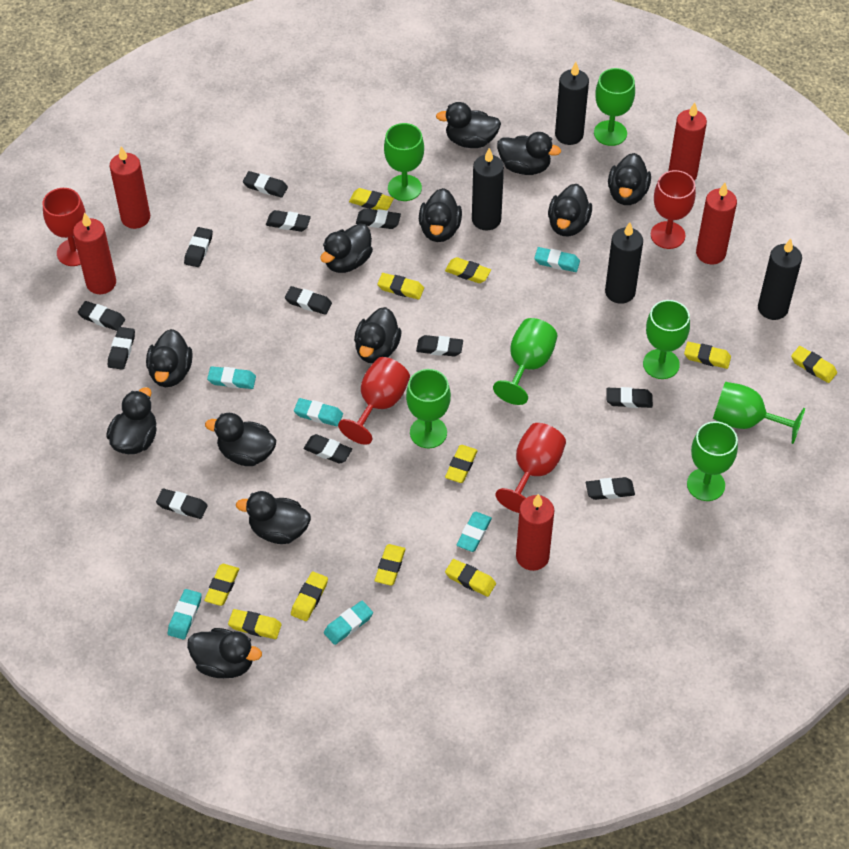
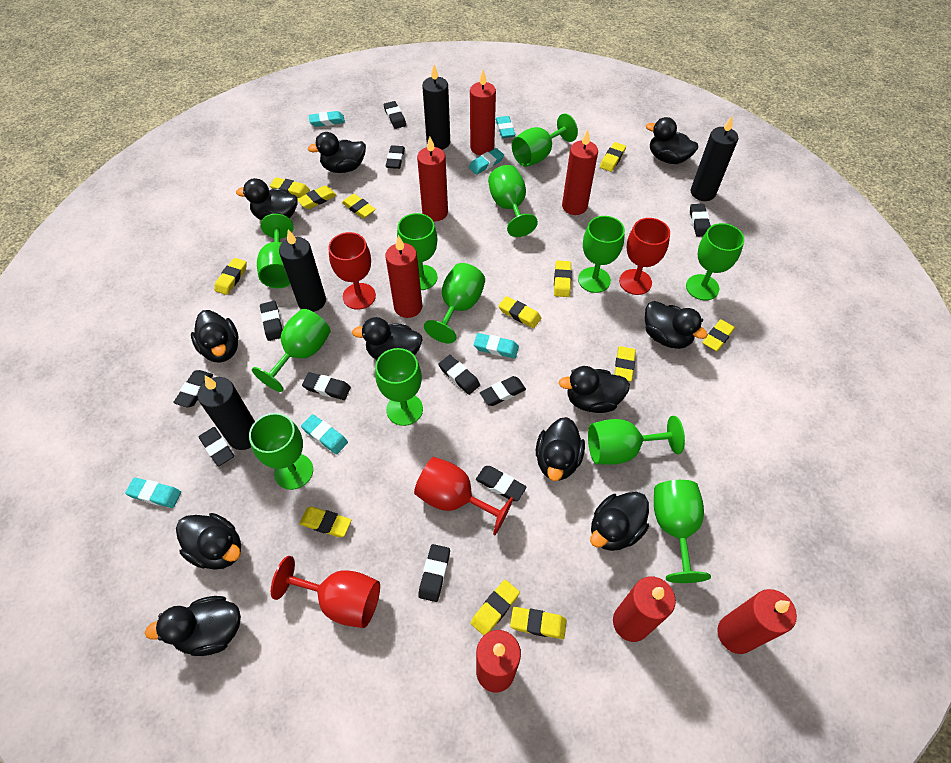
black duck: [106,387,157,454] [146,329,192,387] [187,628,262,678] [205,413,276,466] [236,491,311,544] [320,223,373,273] [354,307,402,363] [419,188,462,242] [436,102,501,148] [497,132,561,175] [548,184,592,237] [608,153,651,205] = 12 -> [145,596,241,656] [176,513,241,570] [191,310,239,363] [236,178,298,220] [308,132,366,173] [352,317,423,360] [536,417,585,481] [559,366,630,413] [590,492,649,551] [645,301,708,349] [646,117,698,164] = 11
black eraser: [78,301,125,331] [108,327,135,370] [156,489,208,519] [184,227,213,267] [243,171,288,198] [266,210,311,232] [285,286,332,315] [304,434,352,464] [356,208,401,229] [416,335,463,356] [586,477,635,500] [607,387,653,408] = 12 -> [173,370,213,407] [199,427,234,466] [260,301,282,341] [302,372,351,400] [384,101,406,129] [386,145,405,169] [418,544,450,602] [438,355,480,395] [476,466,527,501] [480,376,526,406] [690,204,711,237] = 11
green goblet: [384,123,424,201] [406,369,451,448] [493,318,557,405] [594,68,635,146] [643,300,690,379] [687,421,738,501] [713,382,805,444] = 7 -> [249,413,313,490] [252,309,331,392] [257,214,293,288] [375,348,423,426] [397,213,438,290] [424,263,485,344] [488,165,538,237] [512,113,578,167] [578,216,625,293] [588,416,685,465] [654,480,711,583] [686,223,744,300] = 12
red candle: [73,212,116,294] [109,146,150,229] [516,494,554,571] [668,103,707,181] [696,183,737,265] = 5 -> [385,235,423,318] [417,137,448,221] [470,70,496,155] [476,630,521,692] [562,130,598,215] [613,577,676,642] [717,589,797,654] = 7
yellow eraser: [204,564,239,606] [228,609,282,639] [291,572,328,621] [349,188,394,210] [375,544,405,586] [377,273,424,300] [445,257,491,283] [445,445,478,483] [445,559,496,597] [684,342,731,369] [791,346,837,383] = 11 -> [214,258,247,295] [270,177,310,198] [298,186,337,209] [300,506,351,537] [342,194,376,218] [471,580,520,636] [499,296,541,328] [510,607,567,639] [554,260,572,297] [600,142,626,172] [614,346,636,382] [703,319,735,351] = 12

